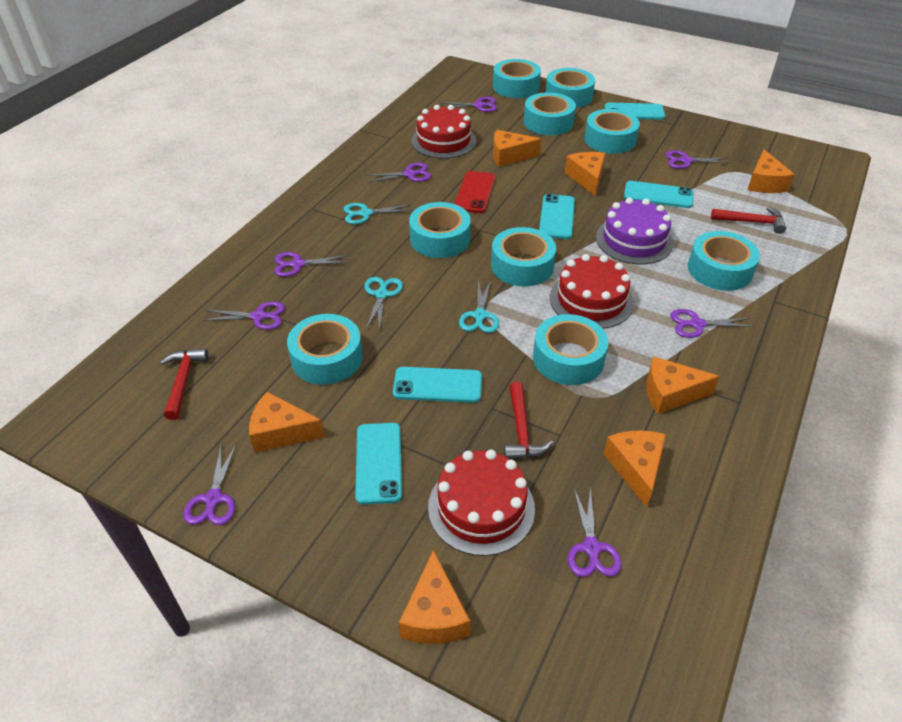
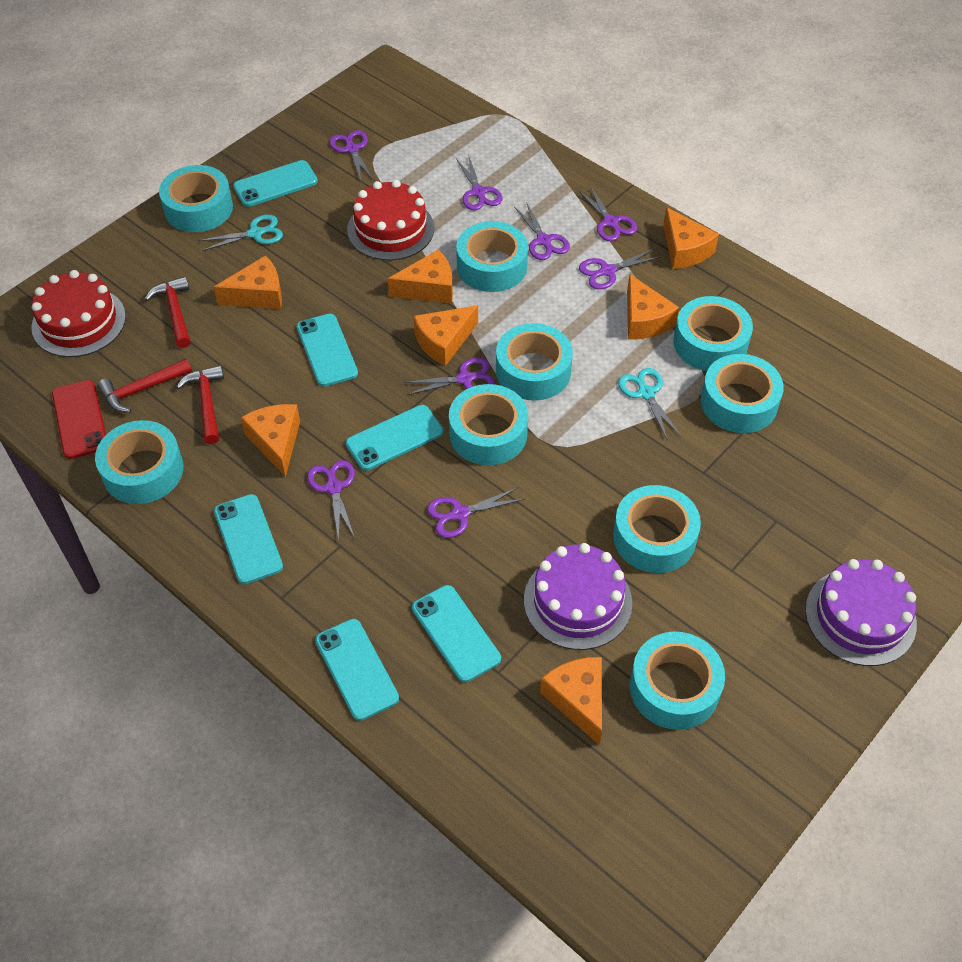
purple cake: [596,198,673,264] = 1 -> [524,543,632,650] [805,559,917,666] = 2
red cake: [411,105,476,159] [428,450,535,556] [550,254,634,329] = 3 -> [31,270,126,357] [347,180,434,261] = 2
turquoise phone: [355,423,402,505] [393,367,482,403] [539,194,575,239] [605,102,665,120] [624,181,693,208] = 5 -> [214,494,283,584] [233,160,318,207] [296,314,358,387] [315,619,399,721] [346,405,443,471] [412,585,501,682] = 6
turquoise scissors: [344,203,413,224] [365,277,403,330] [459,280,499,333] = 3 -> [198,215,283,251] [618,368,681,439] = 2

